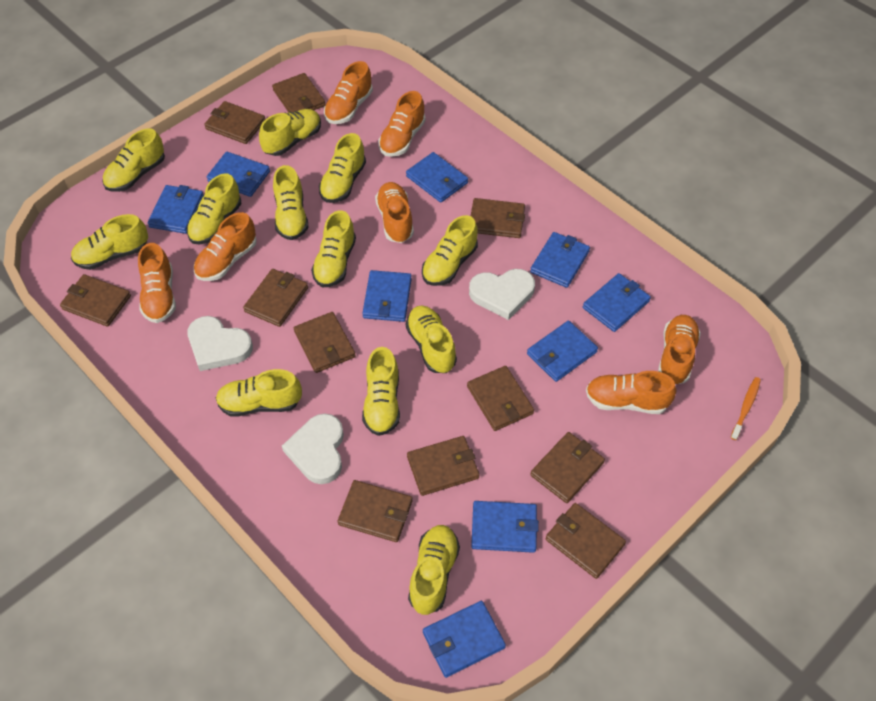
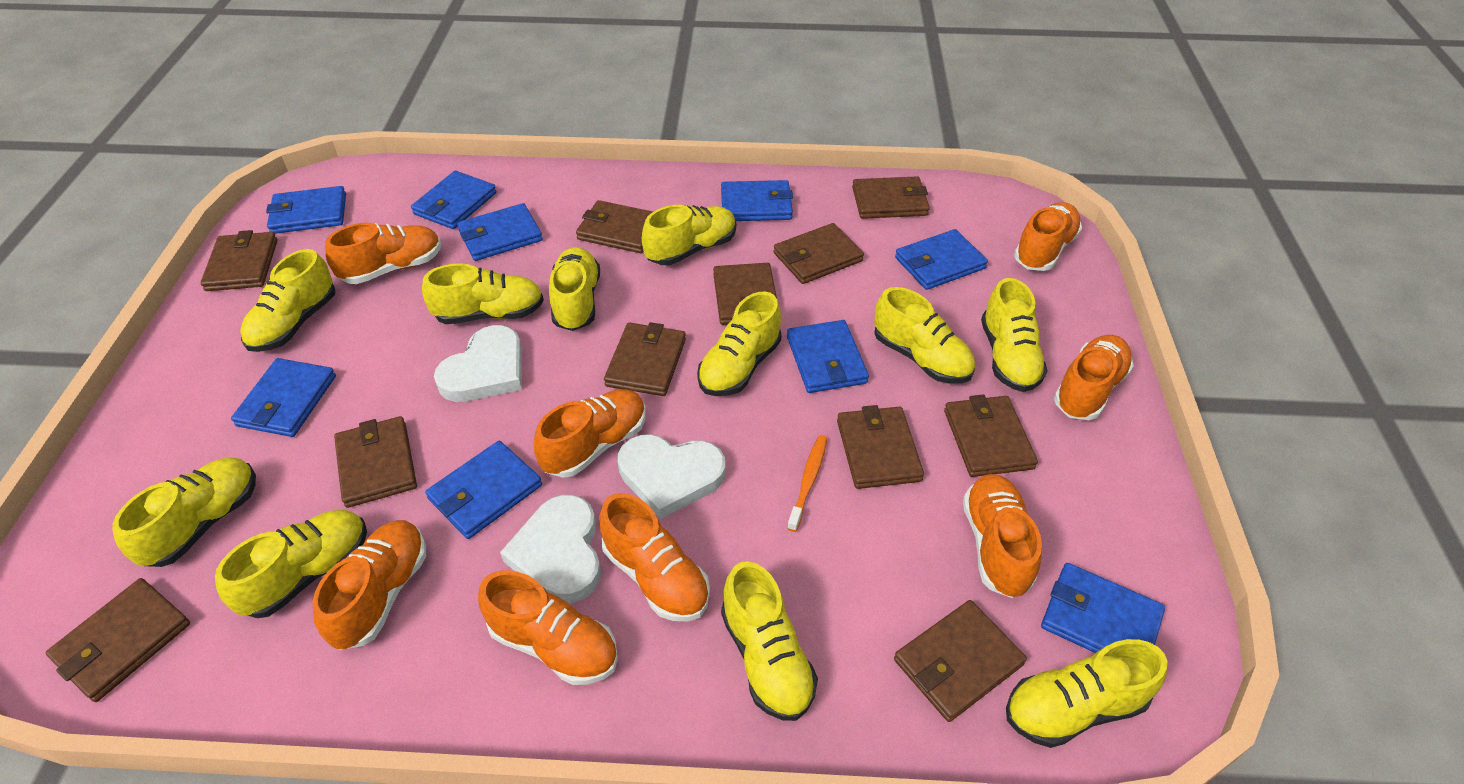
orange shoe: [138,243,176,323] [194,212,257,281] [324,61,373,124] [375,182,414,243] [379,91,426,157] [586,371,676,414] [658,315,701,384] = 7 -> [313,520,426,650] [325,223,441,284] [478,570,618,685] [534,389,646,478] [599,493,710,621] [963,474,1042,598] [1014,202,1082,271] [1054,335,1134,420] = 8
yellow shoe: [71,214,148,270] [103,129,165,192] [187,173,242,244] [216,369,302,417] [259,109,321,156] [273,165,308,240] [311,210,356,287] [319,133,366,203] [362,347,400,436] [406,305,457,373] [408,525,460,615] [422,215,478,286] = 12 -> [112,458,256,567] [215,510,367,618] [240,249,335,352] [422,263,544,324] [549,247,600,331] [642,205,736,265] [697,291,781,396] [721,561,818,721] [874,287,975,384] [981,278,1048,392] [1006,639,1167,748] = 11

